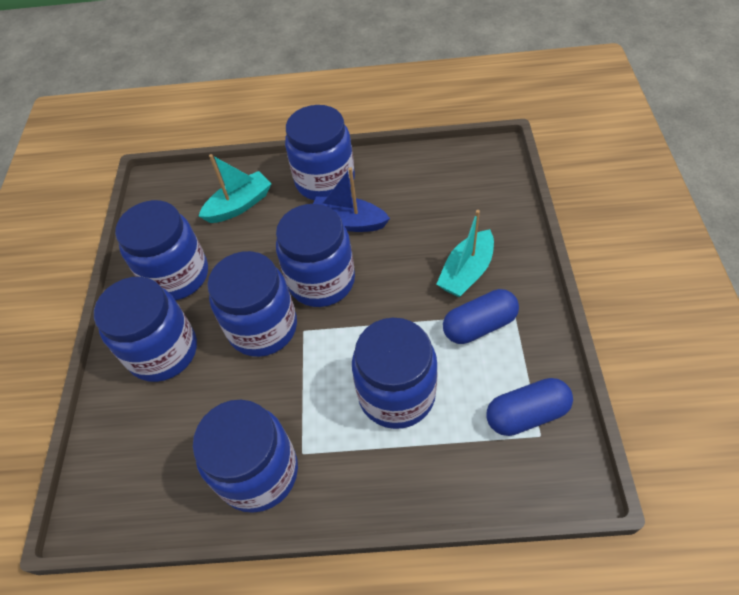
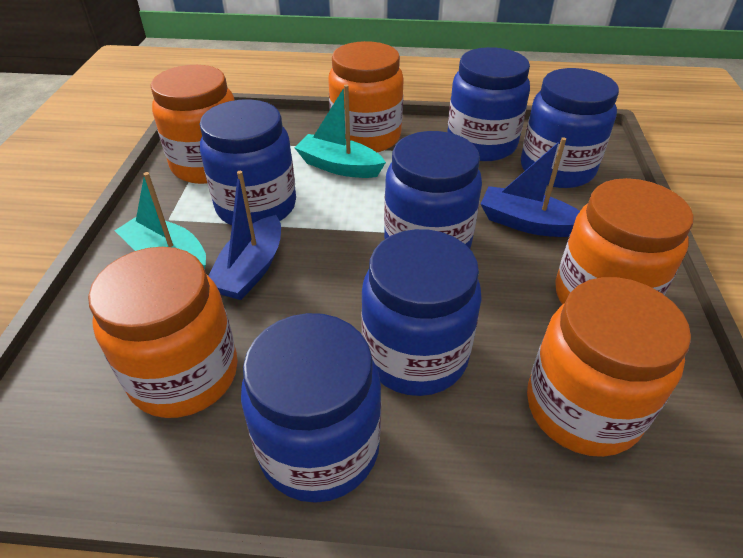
blue boat: [313,167,390,232] = 1 -> [208,171,281,300] [481,137,580,237] = 2
blue capsule: [443,289,519,344] [487,378,573,436] = 2 -> none = 0
blue jar: [94,277,197,382] [115,200,208,300] [193,400,298,513] [207,251,297,357] [276,204,355,307] [285,105,355,200] [352,318,438,429] = 7 -> [199,99,296,225] [241,313,381,503] [361,229,482,396] [384,131,482,249] [447,47,530,161] [521,68,619,188] = 6
orange jar: none = 0 -> [88,247,238,418] [151,65,235,184] [328,41,404,152] [527,277,691,457] [555,178,693,305] = 5

